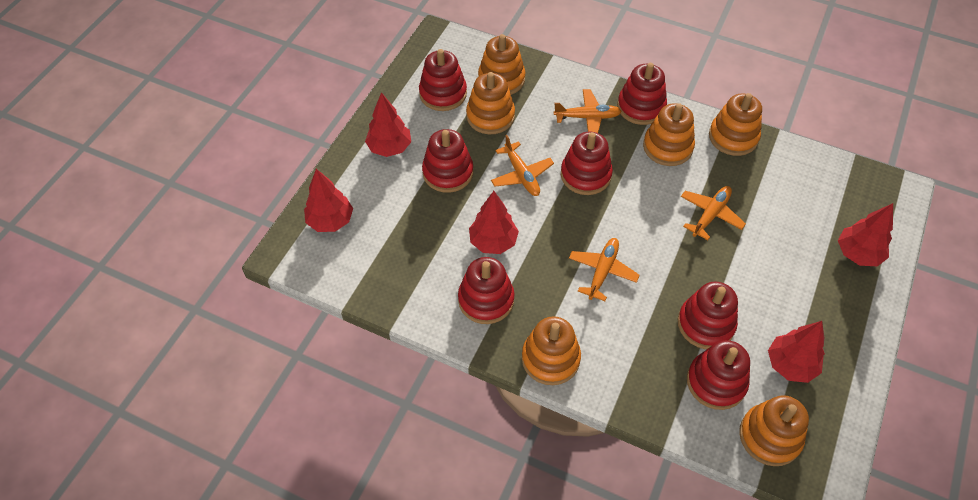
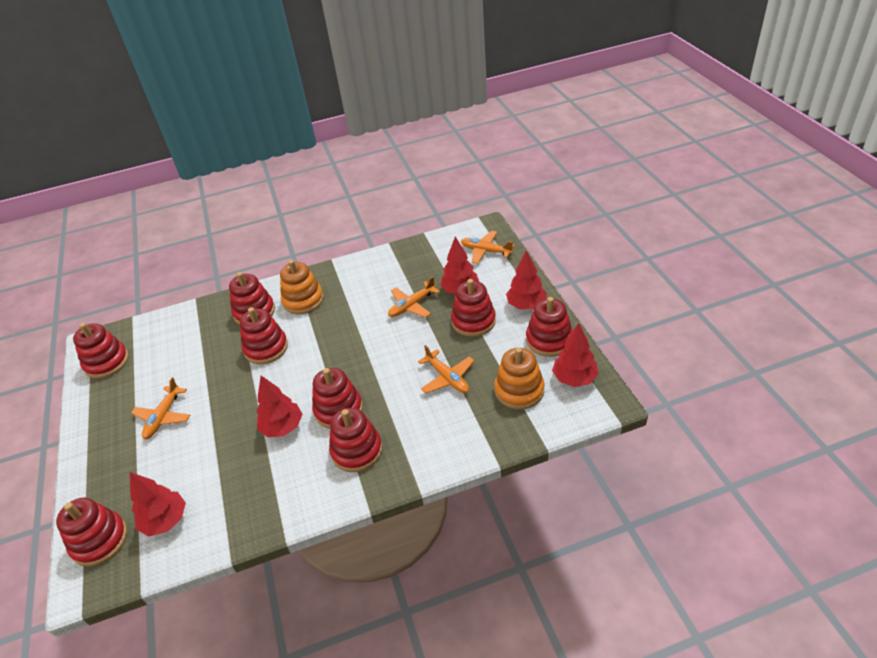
orange stacking toy: [466,72,515,134] [478,34,526,95] [522,316,581,385] [643,103,695,166] [709,93,762,156] [739,395,809,466] = 6 -> [280,260,324,314] [494,347,545,410] = 2
red stacking toy: [419,49,467,111] [422,129,473,193] [458,257,515,324] [561,132,613,195] [617,63,667,125] [678,282,738,349] [687,340,750,410] = 7 -> [56,498,127,567] [73,323,129,379] [229,272,275,325] [240,307,288,364] [312,368,363,429] [329,408,382,472] [451,279,496,337] [526,297,573,357] = 8

